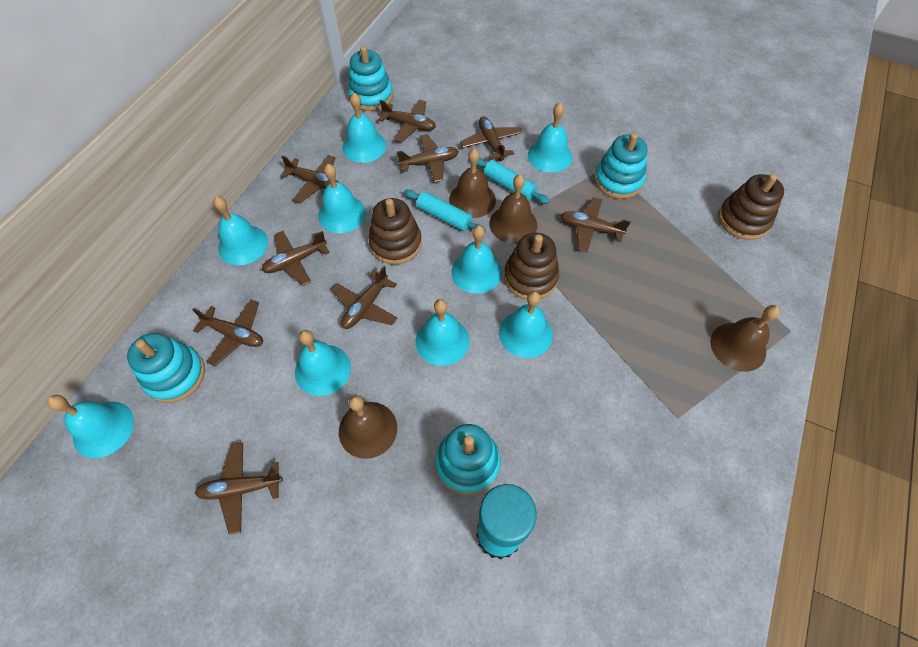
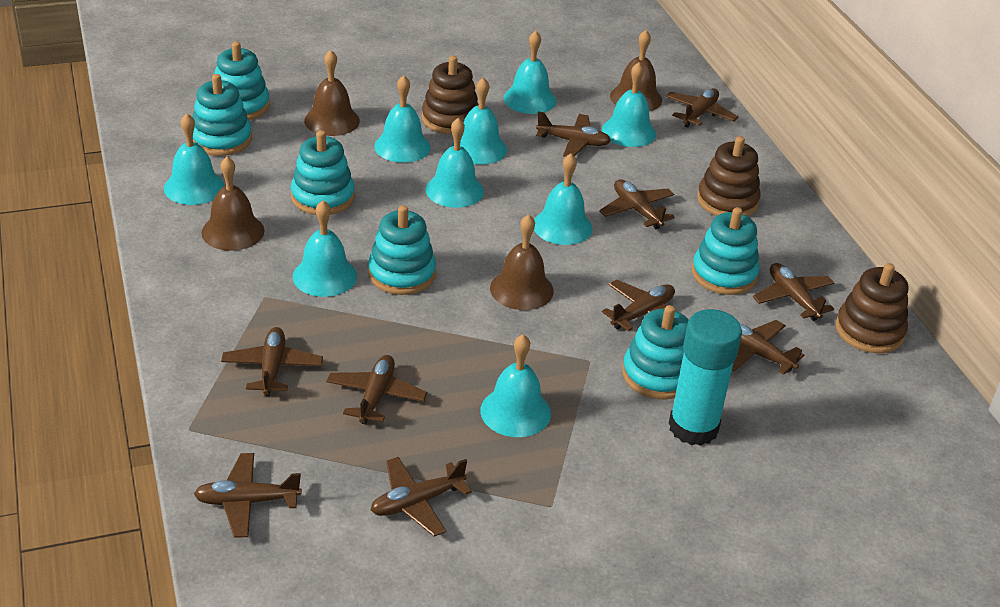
brown plane: [192,299,263,366] [195,443,283,535] [262,231,330,286] [280,155,338,203] [331,266,397,329] [378,99,436,143] [397,134,459,182] [460,117,522,161] [560,197,631,252] = 9 -> [194,453,302,538] [221,327,323,396] [326,355,427,425] [371,457,472,536] [536,111,611,157] [599,179,675,229] [602,279,675,332] [666,88,738,128] [732,320,804,374] [753,263,834,321] = 10
turquoise rolling pin: [404,189,486,232] [477,157,549,204] = 2 -> none = 0
turquoise stacking toy: [127,333,205,403] [348,46,393,111] [435,424,501,496] [594,133,648,199] = 4 -> [192,74,252,156] [214,42,270,120] [291,130,355,215] [368,205,436,295] [622,305,689,399] [692,207,760,295] = 6

